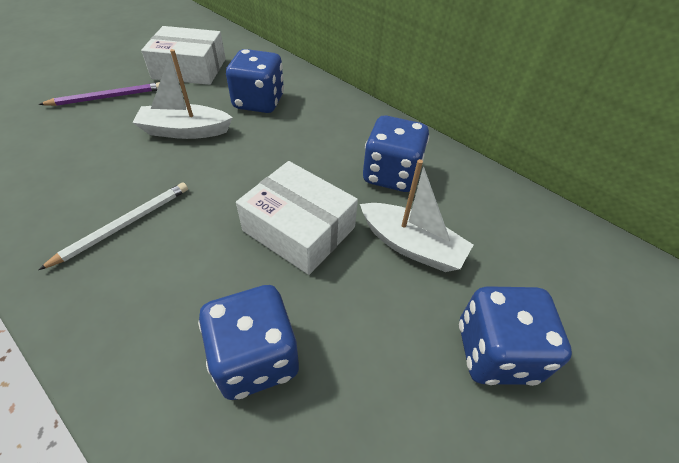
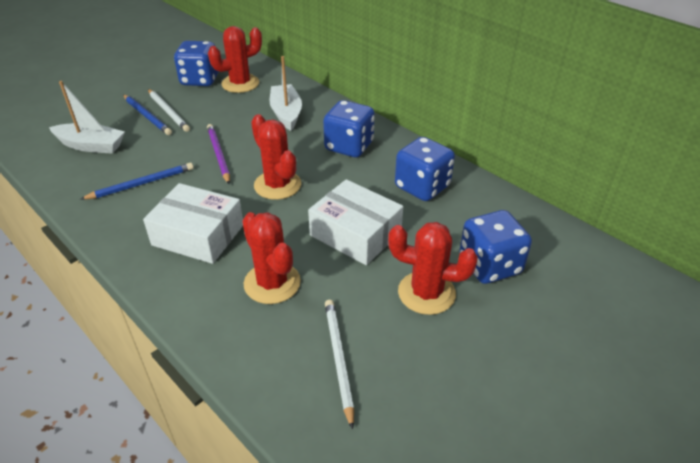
blue pencil: none = 0 -> [80,163,194,200] [123,95,172,135] = 2
red cactus: none = 0 -> [208,26,262,93] [242,212,301,304] [251,114,301,200] [388,222,478,315] = 4
white pencil: [38,182,188,270] = 1 -> [148,89,190,132] [325,300,354,430] = 2

